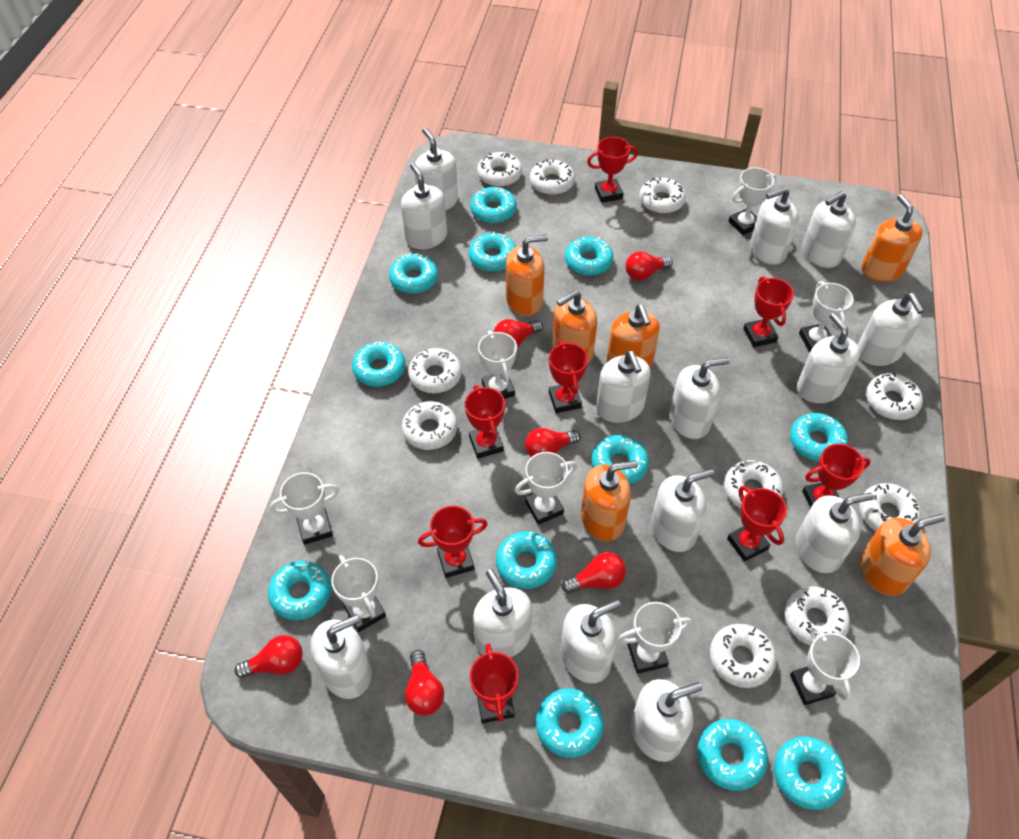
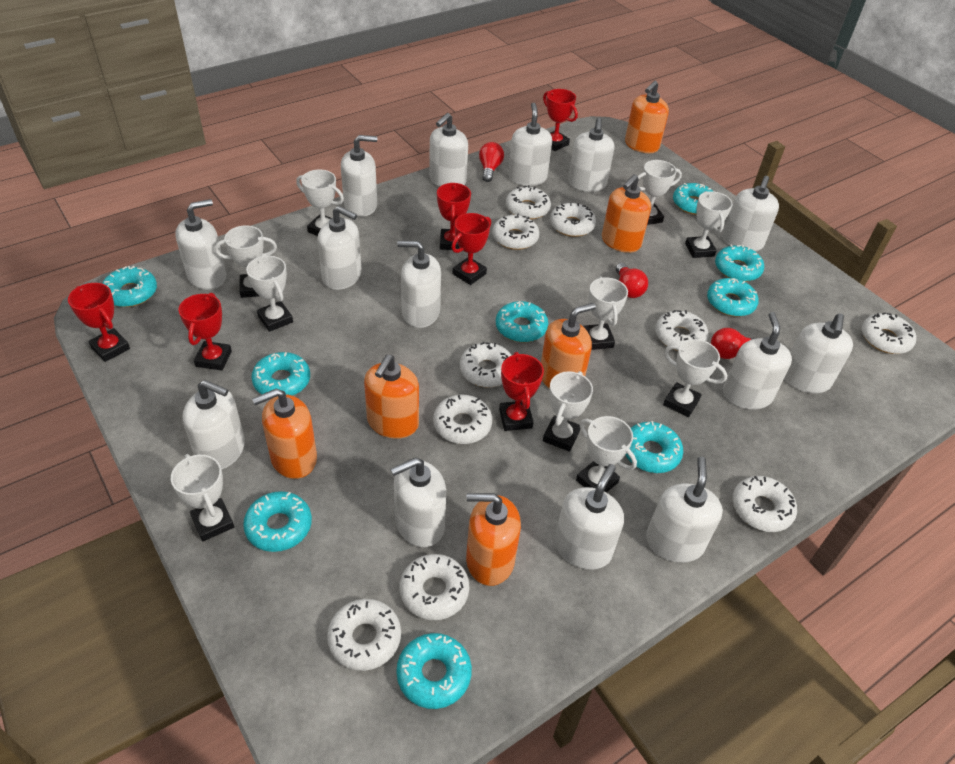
red light bulb: [234,635,303,678] [405,650,444,716] [494,319,543,347] [525,428,581,457] [562,552,626,593] [625,251,673,281] = 6 -> [479,142,504,182] [616,263,648,298] [711,328,757,359] = 3
red trophy: [418,505,488,578] [465,385,505,459] [470,643,519,723] [549,341,588,413] [587,137,638,203] [727,486,787,562] [743,276,794,347] [802,444,871,508] = 8 -> [68,283,130,362] [178,293,232,370] [437,183,471,250] [452,213,491,285] [499,352,544,431] [543,89,578,151] = 6
turquoise donut: [268,561,331,620] [352,341,405,387] [389,253,438,294] [469,231,516,272] [470,187,517,223] [496,531,557,589] [536,688,604,758] [565,237,614,276] [591,435,649,485] [697,719,768,791] [774,737,846,810] [790,413,848,462] = 12 -> [102,266,157,307] [243,491,312,552] [251,352,310,396] [396,633,472,709] [496,301,548,342] [626,421,683,473] [673,183,713,215] [707,278,759,317] [715,245,764,282] = 9
white trophy: [270,472,339,545] [331,555,386,632] [478,330,517,399] [515,452,577,525] [618,602,692,674] [728,167,777,235] [790,625,860,705] [799,281,853,352] = 8 -> [171,454,234,541] [215,226,277,298] [246,256,293,332] [296,170,344,236] [543,371,593,452] [576,416,637,493] [583,276,628,350] [638,160,682,225] [663,339,727,417] [685,191,733,258] = 10

